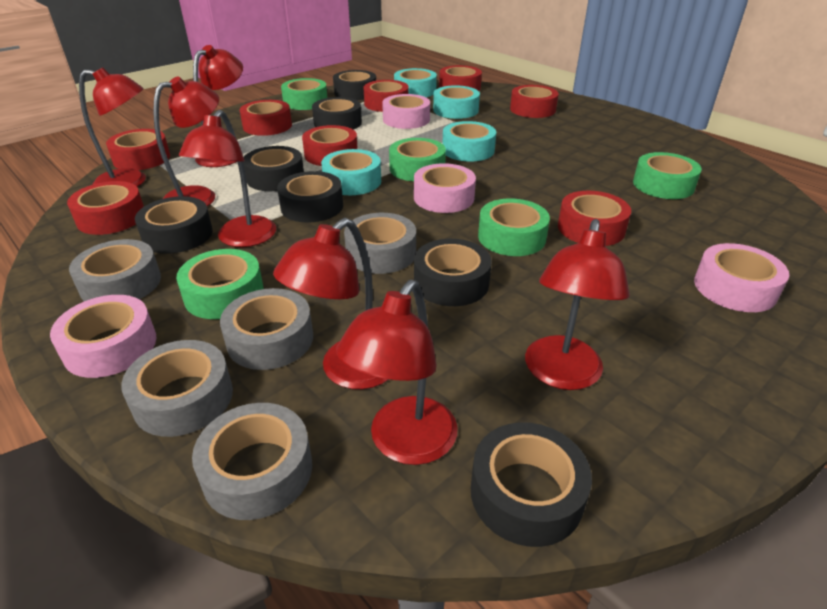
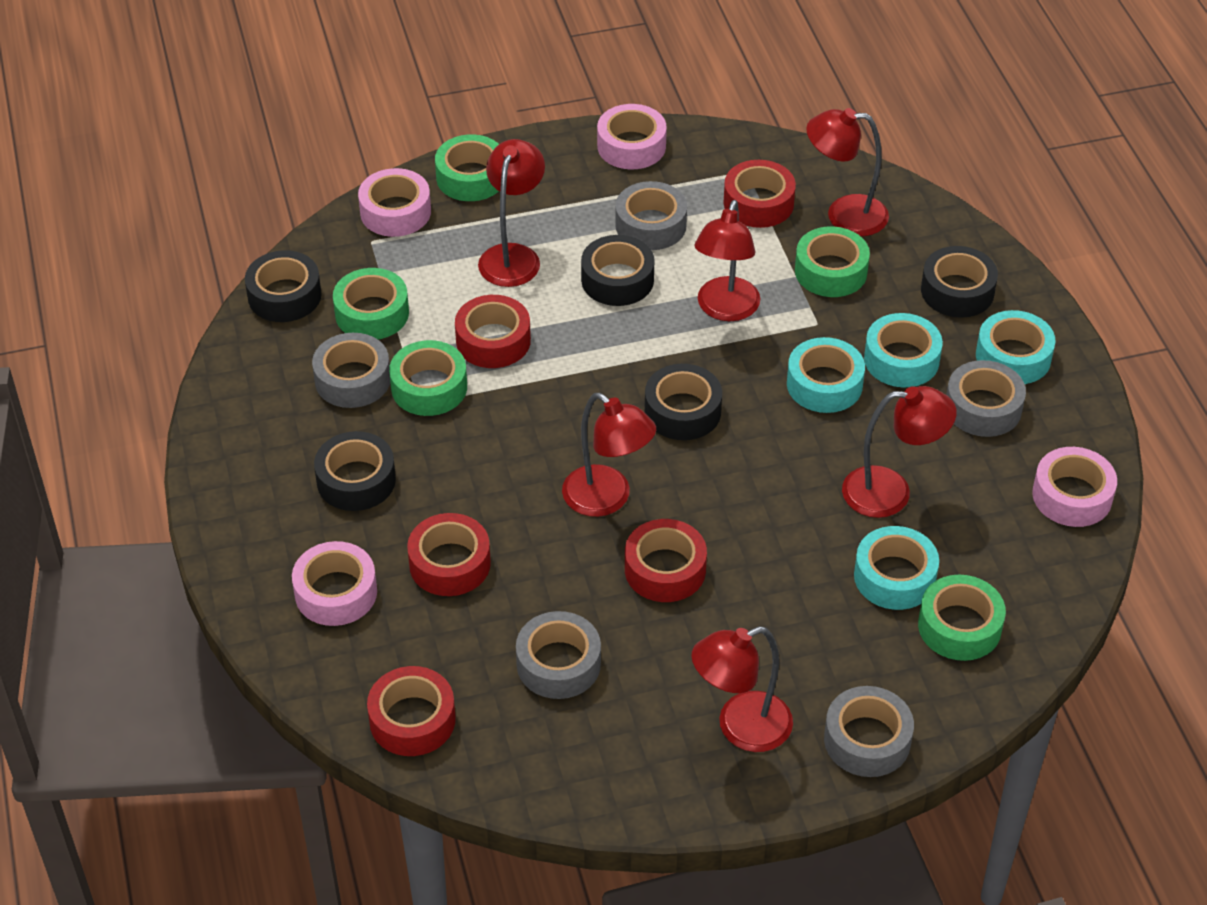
black tape: [135,196,213,254] [243,146,304,191] [277,171,343,223] [312,97,362,130] [333,70,376,100] [414,239,492,306] [471,422,592,547] = 7 -> [245,250,322,322] [314,431,396,511] [581,235,654,306] [645,364,722,440] [921,246,998,318] = 5
red lamp: [79,67,146,187] [153,76,219,206] [179,110,276,247] [193,45,243,167] [273,218,389,389] [336,280,457,465] [525,219,630,390] = 7 -> [478,139,545,287] [562,393,656,517] [691,626,793,752] [694,200,760,321] [806,108,889,236] [842,386,957,518] = 6
red tape: [67,181,144,235] [106,129,170,170] [240,100,292,136] [302,125,358,166] [363,80,409,112] [439,65,482,91] [510,85,559,118] [558,191,631,246] = 8 -> [367,666,456,756] [407,513,491,596] [455,295,531,368] [625,519,707,602] [724,160,796,228] = 5

